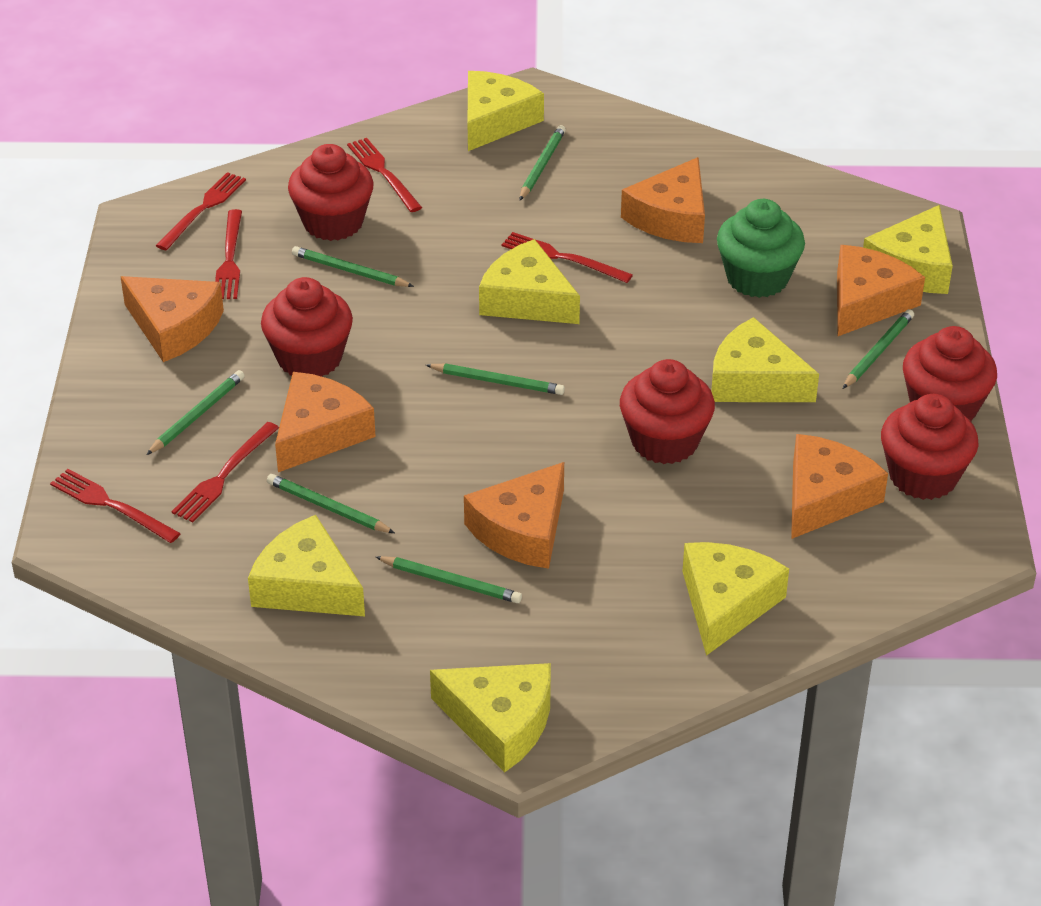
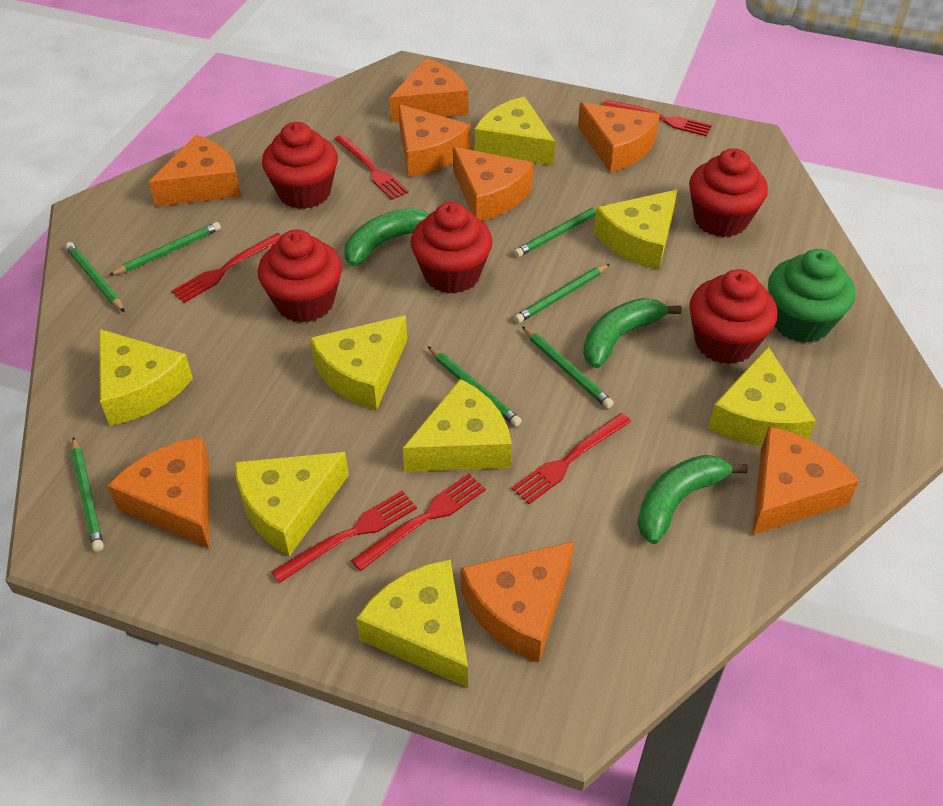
green banana: none = 0 -> [344,208,429,266] [583,298,682,368] [638,455,748,544] = 3
orange cheese: [120,276,224,362] [275,372,376,472] [464,462,564,569] [621,157,705,243] [791,434,888,539] [837,245,925,336] = 6 -> [107,437,209,549] [149,135,241,207] [389,58,468,122] [398,104,471,177] [453,147,533,221] [461,541,574,662] [578,102,660,172] [752,426,859,535] = 8
yellow cheese: [248,515,365,616] [430,663,551,772] [467,71,544,151] [479,239,580,324] [683,542,789,656] [711,317,819,402] [863,205,953,294] = 7 -> [99,329,193,426] [234,452,349,556] [310,315,407,410] [356,559,468,688] [403,379,512,472] [474,96,555,166] [594,190,677,270] [708,346,816,446] = 8

